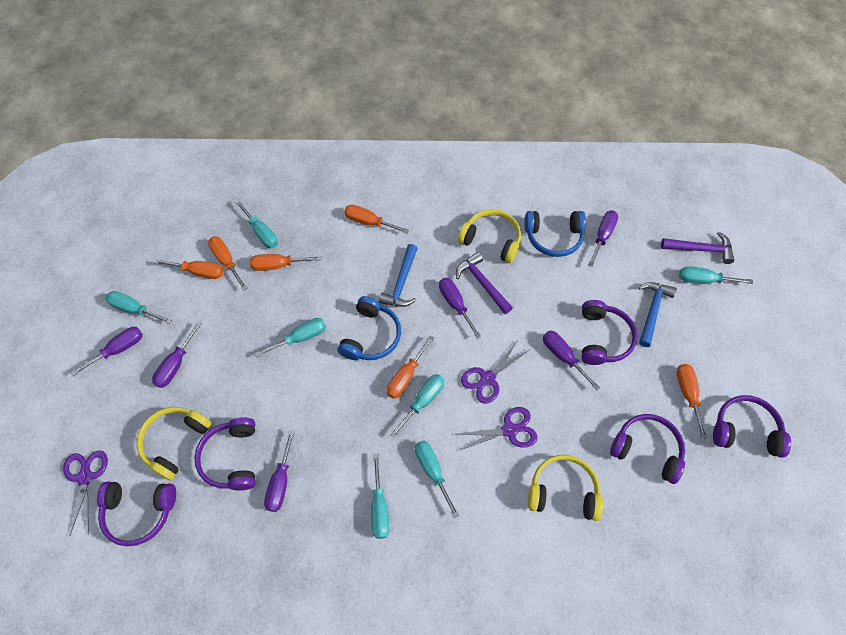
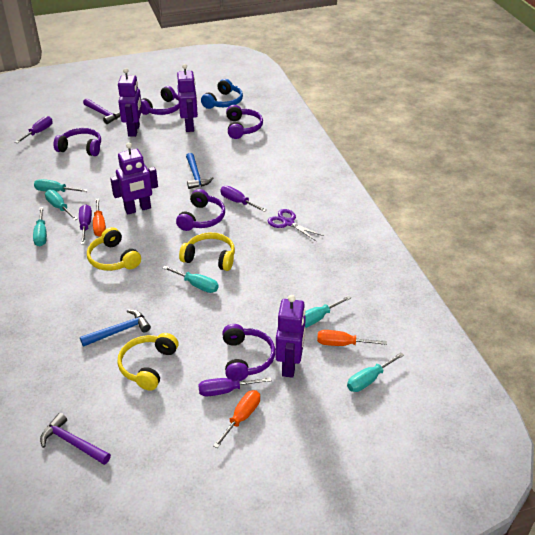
blue headphones: [338,296,401,360] [525,211,586,257] = 2 -> [201,79,243,109] = 1
orange screwdriver: [153,259,224,279] [208,236,248,291] [250,254,322,271] [344,205,409,234] [386,335,434,399] [677,364,707,440] = 6 -> [93,198,106,237] [213,390,260,448] [317,330,387,346] = 3
purple robot: none = 0 -> [110,143,158,215] [118,68,142,137] [177,64,198,132] [276,295,306,378] = 4
purple scissors: [63,450,108,535] [458,407,538,450] [461,340,529,404] = 3 -> [268,209,324,242] = 1
purple screwdriver: [70,327,143,376] [152,322,202,388] [264,430,295,512] [439,278,481,339] [543,330,600,391] [588,211,618,267] = 6 -> [15,116,53,143] [79,204,92,244] [198,377,272,396] [220,186,266,212] = 4
turquoise screwdriver: [106,291,172,324] [235,200,278,248] [255,318,326,358] [371,454,389,539] [390,374,444,438] [415,440,459,518] [679,266,753,284] = 7 -> [33,207,47,246] [34,179,88,192] [45,190,78,221] [163,266,219,293] [305,295,351,328] [347,352,404,392] = 6

